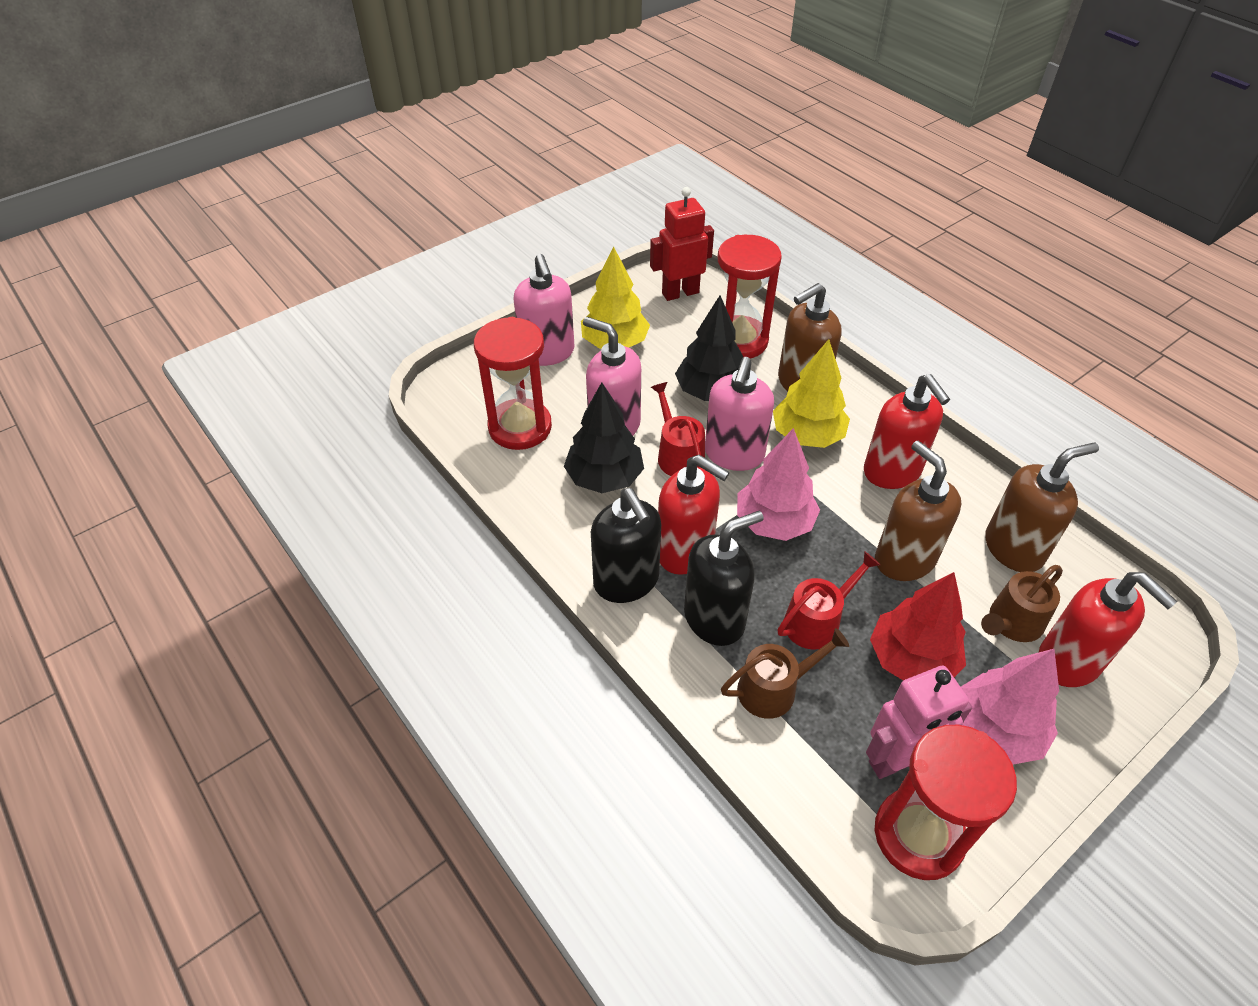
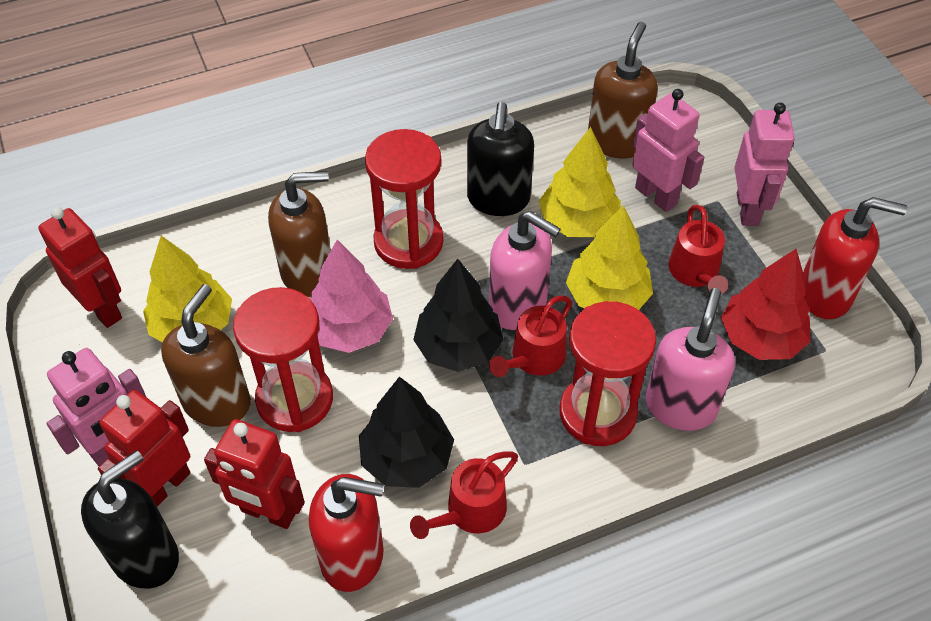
brown watering can: [721,628,849,719] [981,565,1063,642] = 2 -> none = 0
pink robot: [866,666,972,779] = 1 -> [47,348,146,466] [632,89,704,212] [734,103,795,226] = 3
pink soap dispenser: [513,254,574,366] [583,317,641,435] [705,357,774,471] = 3 -> [489,211,561,330] [646,288,735,431] = 2
pink tree: [737,428,820,541] [961,649,1059,764] = 2 -> [310,240,393,353] = 1
red robot: [650,187,714,301] = 1 -> [38,207,122,328] [98,390,190,507] [204,419,305,529] = 3
red soap dispenser: [658,455,730,575] [864,374,950,489] [1039,572,1178,687] = 3 -> [309,474,384,592] [803,197,907,319] = 2
red watering can: [651,382,705,476] [777,551,880,650] = 2 -> [410,451,518,539] [489,296,572,377] [668,205,728,294] = 3
yellow tree: [581,246,650,349] [773,339,850,448] = 2 -> [143,236,232,342] [539,127,621,237] [566,205,653,310] = 3

